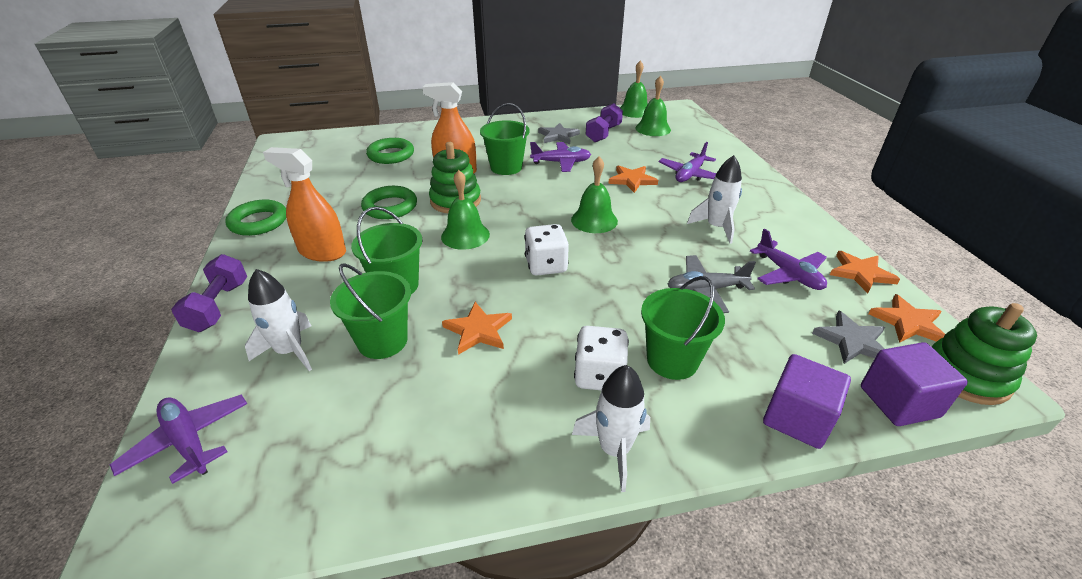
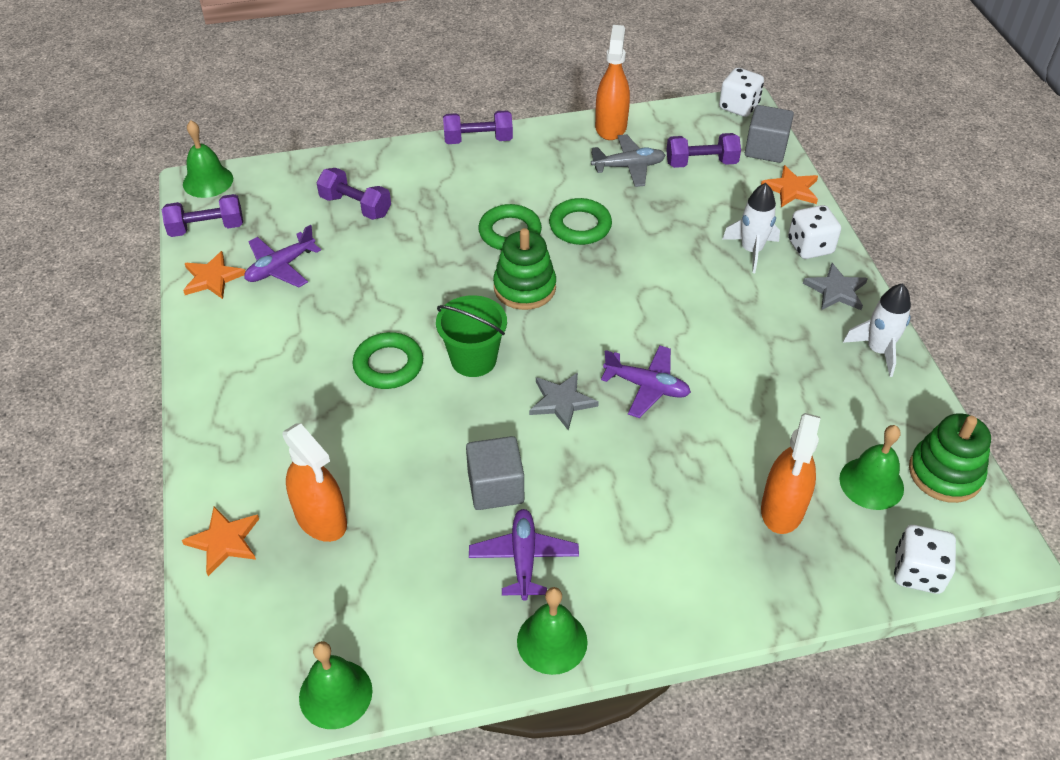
green bucket: [330,263,411,359] [351,207,422,294] [480,103,530,175] [641,276,725,380] = 4 -> [436,295,507,377] = 1
grey cube: none = 0 -> [466,436,524,510] [745,105,794,163] = 2
orange spray bottle: [263,147,346,262] [422,82,477,173] = 2 -> [282,423,347,542] [595,25,630,140] [761,413,821,534] = 3
orange star: [442,302,512,355] [608,165,658,193] [830,251,900,293] [868,294,945,343] = 4 -> [182,506,259,576] [183,251,246,299] [761,165,818,207] = 3
purple cube: [763,354,851,449] [861,342,968,426] = 2 -> none = 0
purple dumbbell: [171,254,247,332] [586,103,623,142] = 2 -> [162,194,243,237] [316,168,391,220] [443,110,513,144] [666,133,741,168] = 4
purple plane: [110,395,247,484] [530,142,591,172] [658,142,716,182] [750,229,827,290] = 4 -> [244,225,321,287] [469,509,579,601] [601,345,691,418] = 3
white dice: [524,224,569,276] [574,326,629,390] = 2 -> [719,68,764,117] [788,205,841,259] [894,525,956,594] = 3
white rocket: [245,269,312,371] [572,365,650,492] [687,155,742,244] = 3 -> [722,183,780,273] [843,283,911,377] = 2

